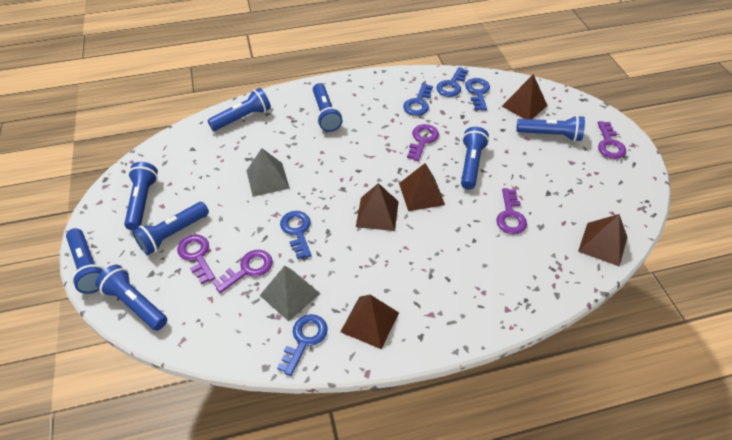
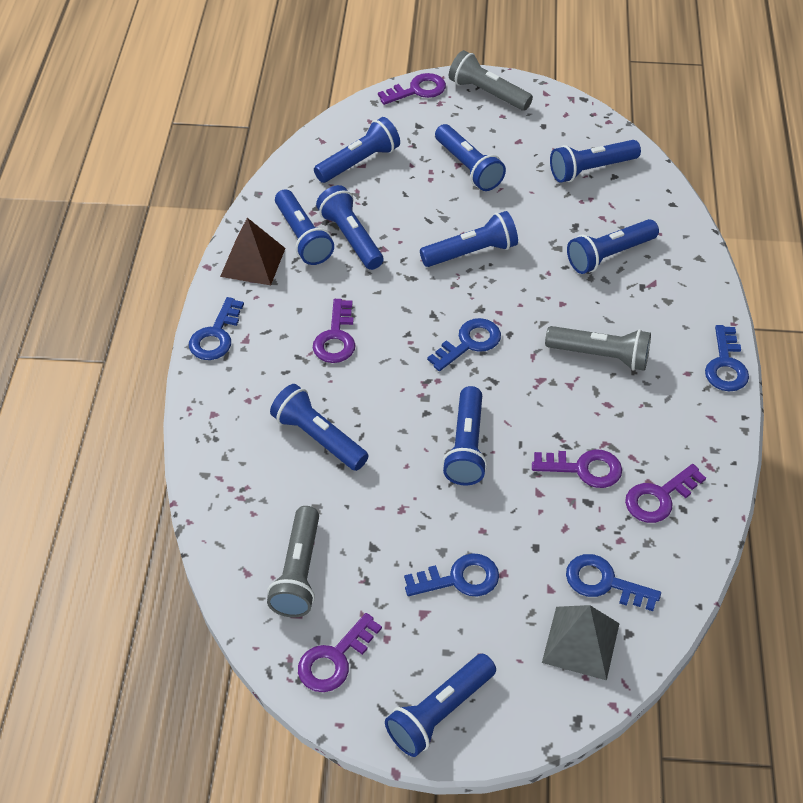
blue flashlight: [66,228,104,294] [96,265,167,331] [124,162,158,230] [133,202,209,255] [207,88,271,131] [313,83,342,132] [461,127,489,190] [516,115,585,142] = 8 -> [270,384,368,471] [275,189,334,265] [314,117,400,183] [316,185,383,270] [385,654,496,757] [420,211,518,267] [435,124,506,191] [442,386,487,485] [550,140,641,183] [567,219,659,274] = 10
brown pyramid: [340,295,399,349] [356,183,399,231] [399,163,445,211] [502,74,548,119] [578,214,627,267] = 5 -> [220,218,285,285] = 1
grey flashlight: none = 0 -> [267,506,319,618] [449,50,533,111] [545,326,651,371] = 3
grey pyramid: [246,148,290,197] [260,266,321,321] = 2 -> [542,605,620,680] = 1

